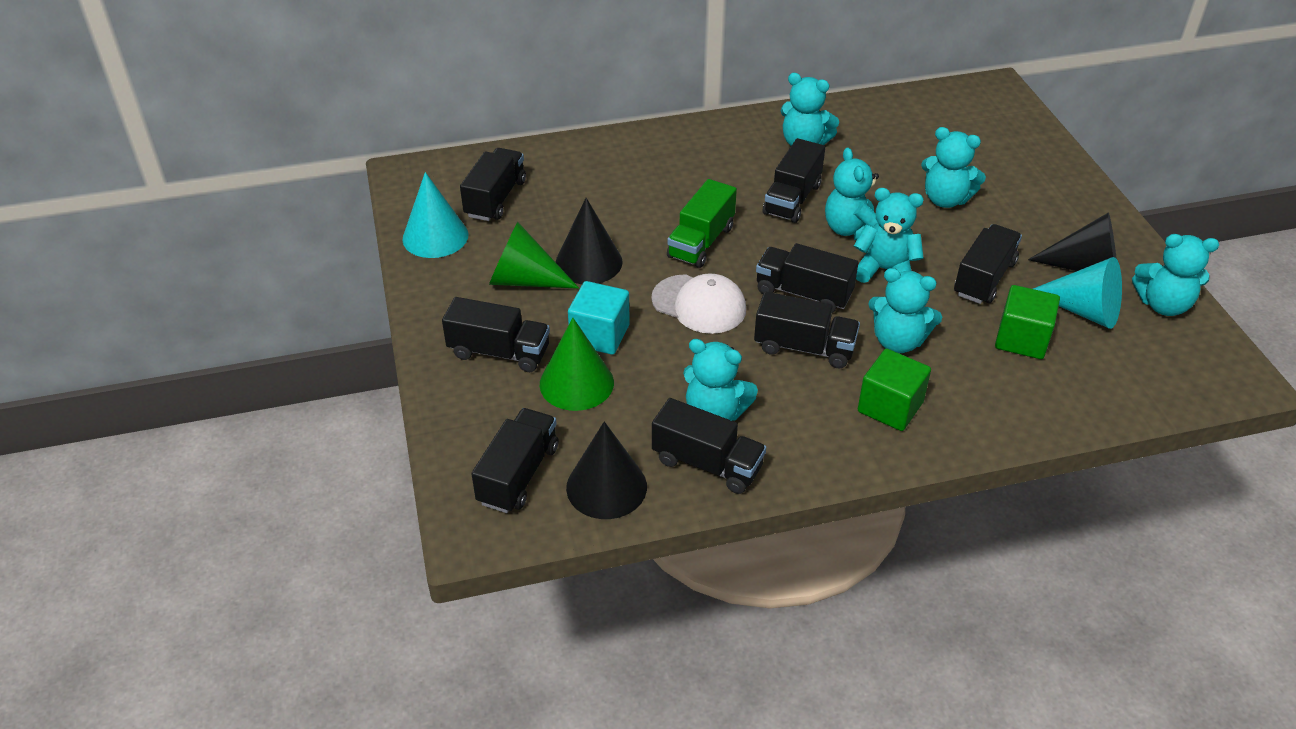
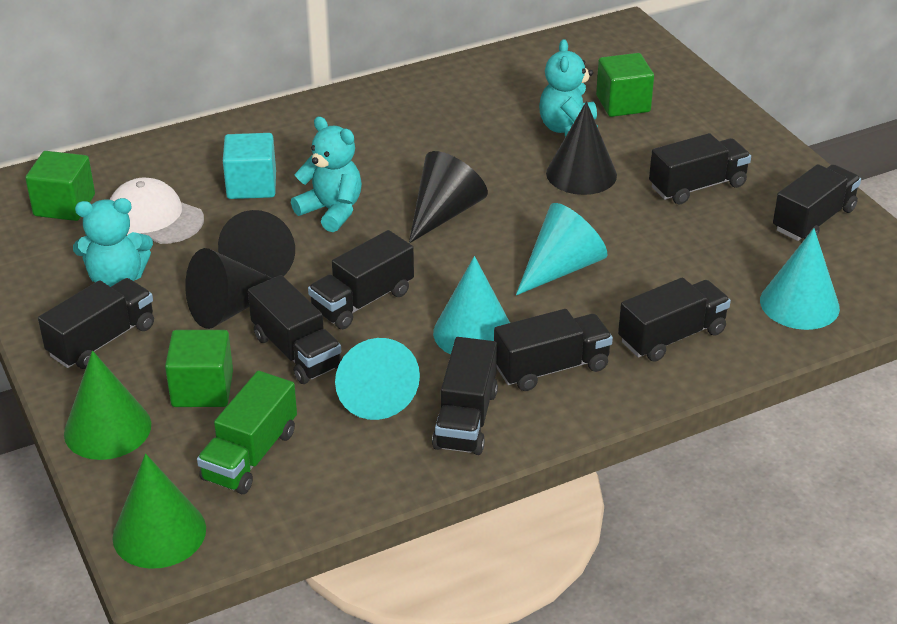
black cone: [556,198,623,284] [566,421,647,519] [1028,212,1117,271] = 3 -> [185,248,272,329] [218,210,295,278] [409,151,488,244] [546,101,617,195] = 4
green cube: [858,349,931,431] [995,285,1060,359] = 2 -> [25,151,95,221] [165,330,233,407] [596,53,654,117] = 3
turquoise cone: [402,172,468,258] [1033,257,1122,329] = 2 -> [335,338,420,420] [433,256,510,355] [516,203,607,295] [760,228,840,330] = 4
turquoise teddy bear: [683,339,758,421] [781,73,839,146] [825,148,879,240] [854,188,924,283] [868,268,942,353] [921,127,986,208] [1132,234,1219,316] = 7 -> [73,198,153,287] [291,117,362,232] [539,39,598,137] = 3

